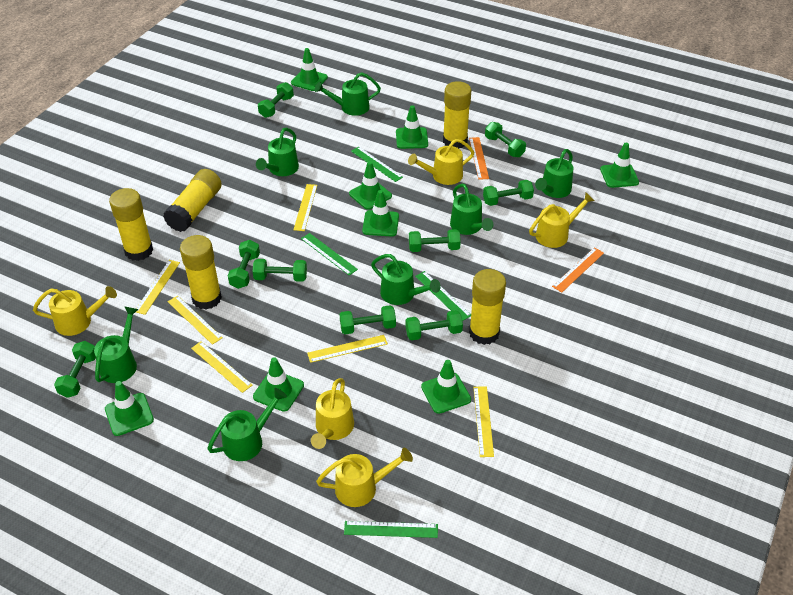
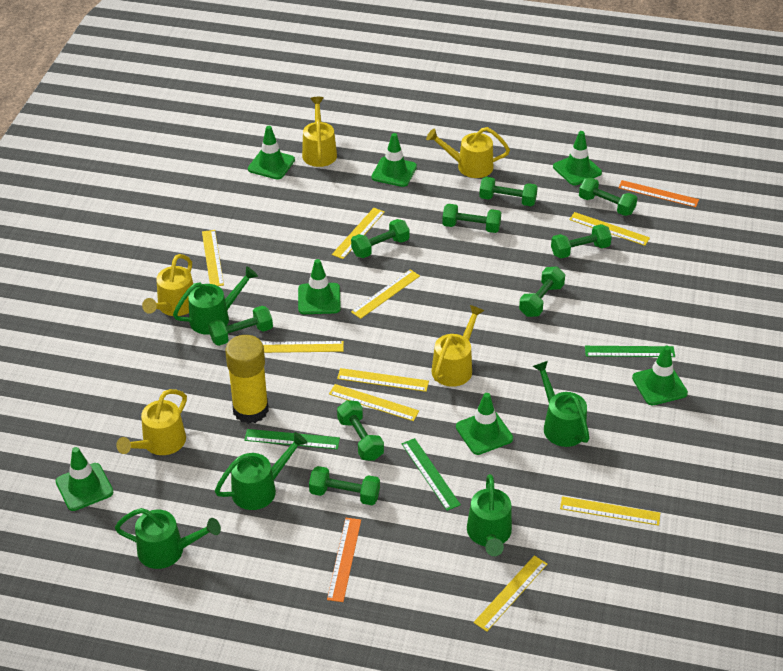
green ruler: [301,233,358,275] [344,521,438,538] [351,147,403,182] [415,271,471,321] = 4 -> [244,429,340,449] [401,438,461,511] [585,346,675,357] = 3
green traffic cone: [105,381,154,436] [253,357,304,412] [291,48,328,91] [349,161,392,210] [362,190,399,237] [396,105,428,149] [421,360,471,414] [600,143,639,188] = 8 -> [56,447,113,511] [248,126,295,180] [298,259,341,314] [371,133,417,187] [456,393,513,455] [553,131,602,185] [632,345,688,405] = 7
green watering can: [94,307,139,383] [207,388,287,461] [256,128,299,176] [315,72,381,116] [371,254,441,305] [450,183,494,235] [535,149,574,198] = 7 -> [115,508,221,569] [173,266,258,335] [215,432,307,510] [467,474,512,556] [533,361,589,447] = 5
yellow glue stick: [109,188,153,261] [163,169,222,232] [180,235,222,310] [443,81,471,148] [469,269,506,345] = 5 -> [225,335,269,424] = 1
yellow ruler: [136,260,180,315] [168,296,223,345] [191,341,253,393] [293,184,317,231] [307,335,388,363] [473,387,494,457] = 6 -> [202,230,224,286] [262,341,344,353] [329,384,419,421] [332,208,385,259] [337,368,429,392] [351,269,420,319] [473,556,547,632] [560,496,660,526] [569,212,650,246] = 9

